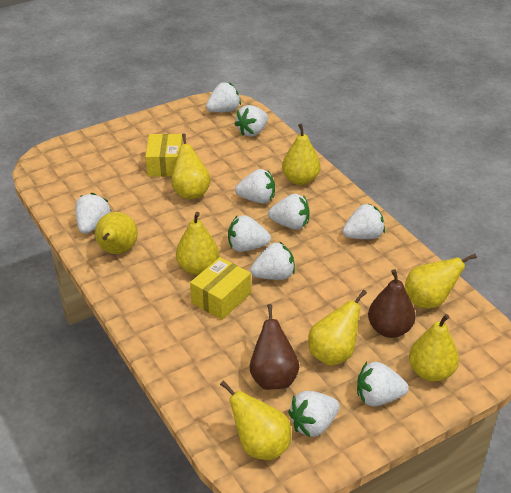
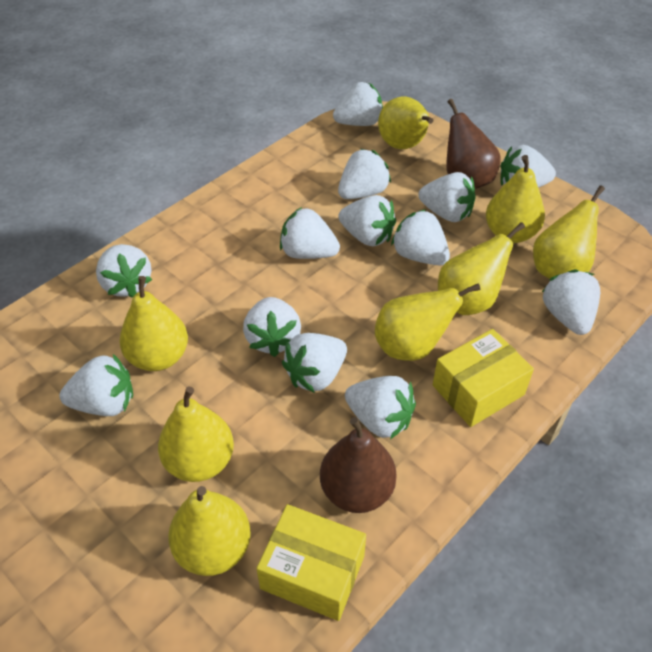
white strawberry: [75,193,111,234] [206,82,241,112] [228,215,271,252] [235,105,268,137] [235,169,275,204] [250,242,295,280] [268,194,310,230] [288,391,340,438] [342,203,385,239] [357,362,409,407] = 10 -> [60,354,133,416] [96,244,152,298] [243,297,301,357] [280,207,340,259] [282,333,347,393] [333,82,383,126] [338,149,391,199] [338,195,396,246] [345,376,416,439] [391,209,450,266] [418,172,476,222] [500,145,556,188] [542,269,600,335] = 13

